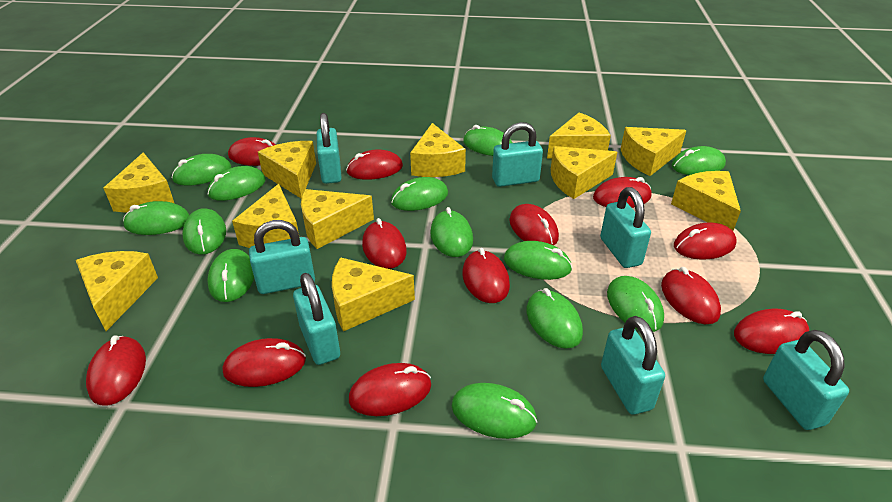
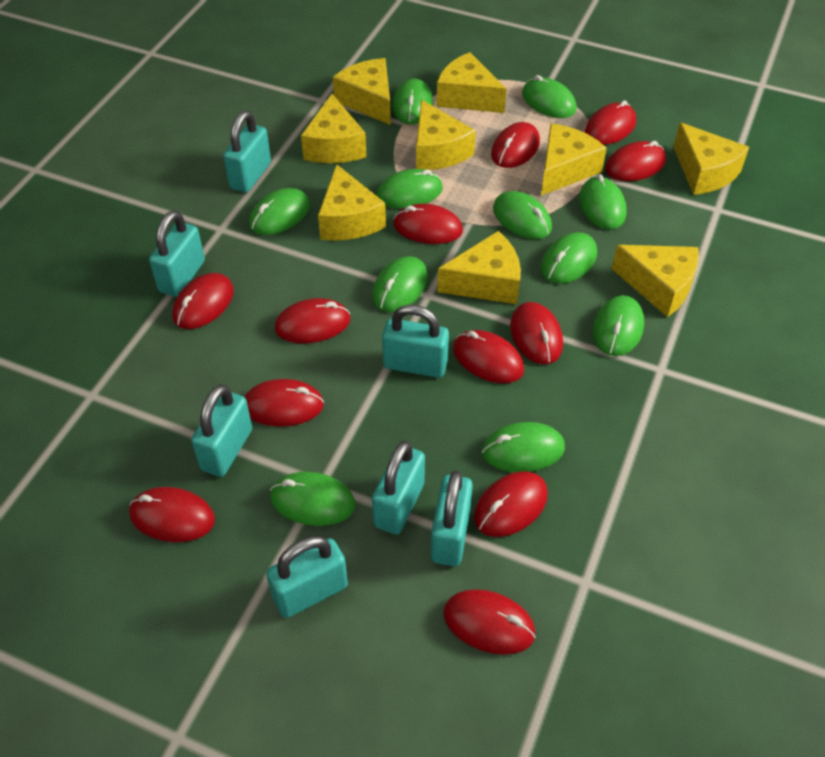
green mouse: [123,201,189,235] [172,154,231,186] [182,208,226,255] [207,249,254,302] [208,166,266,201] [391,177,448,211] [430,207,473,257] [452,383,537,439] [463,125,512,156] [504,241,573,280] [526,288,583,349] [607,276,664,332] [672,146,726,175] = 13 -> [249,188,310,235] [270,472,356,526] [372,256,428,312] [377,169,443,209] [392,79,433,125] [482,422,565,472] [493,191,552,239] [522,75,577,118] [541,232,597,284] [579,174,627,230] [593,295,644,356] = 11
yellow cheese: [76,251,158,331] [104,152,175,212] [232,184,299,248] [258,141,316,198] [301,189,374,249] [332,257,415,331] [410,123,466,177] [547,112,611,159] [551,146,617,199] [621,127,686,176] [671,171,741,231] = 11 -> [301,94,367,163] [318,164,386,241] [333,58,391,125] [416,100,476,170] [437,52,507,113] [437,231,521,304] [541,123,607,196] [611,245,699,317] [673,122,749,195] = 9

